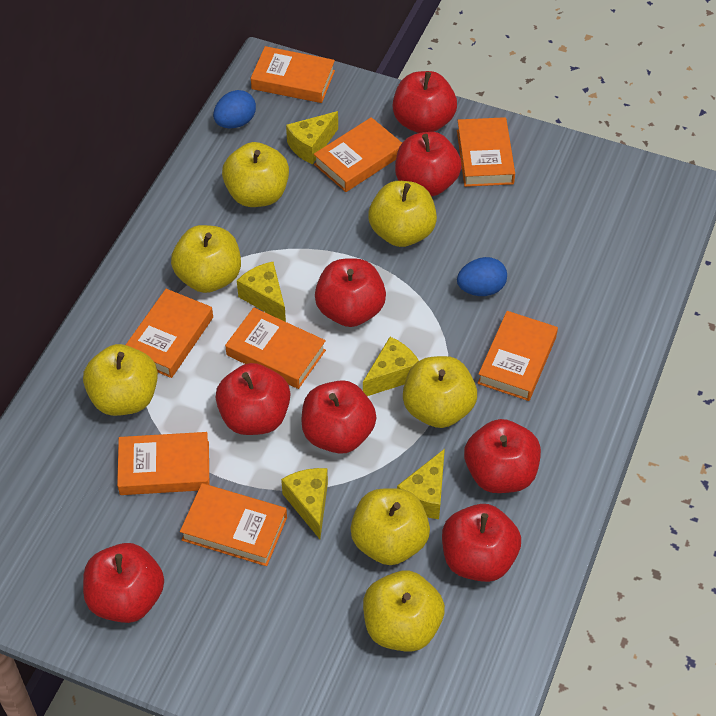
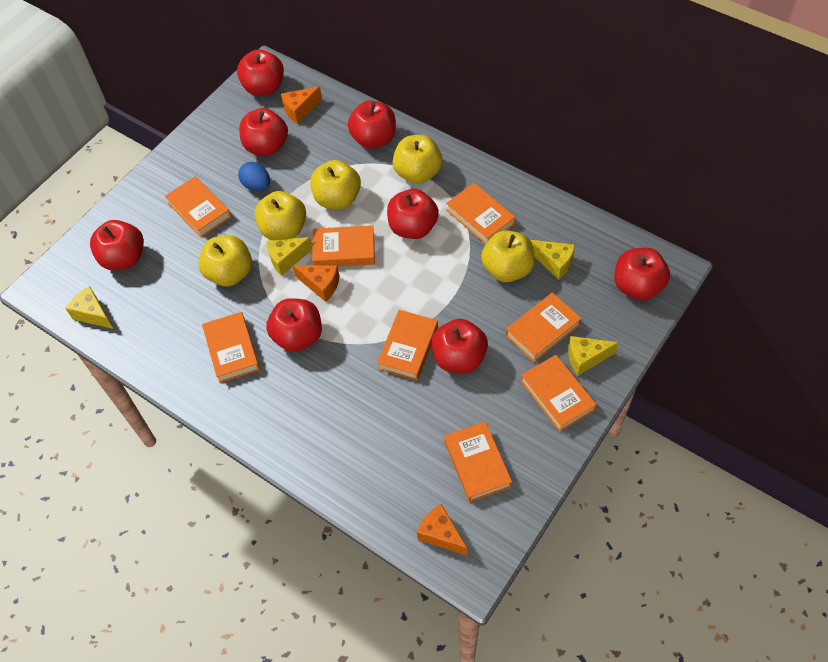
blue egg: [213,90,256,129] [457,257,507,296] = 2 -> [238,162,270,191] = 1
orange cheese: none = 0 -> [281,87,322,124] [293,265,340,302] [417,504,468,556] = 3
yellow apple: [83,344,158,416] [171,225,241,293] [222,142,289,207] [350,488,430,565] [363,571,445,652] [368,181,437,247] [403,356,477,428] = 7 -> [198,235,252,286] [254,191,306,240] [310,160,361,209] [393,135,443,184] [481,230,535,282] = 5
yellow cheese: [237,262,286,322] [281,468,328,539] [286,111,338,164] [363,337,419,396] [397,449,445,519] = 5 -> [66,286,113,329] [267,237,312,276] [530,240,575,280] [568,336,619,376] = 4

